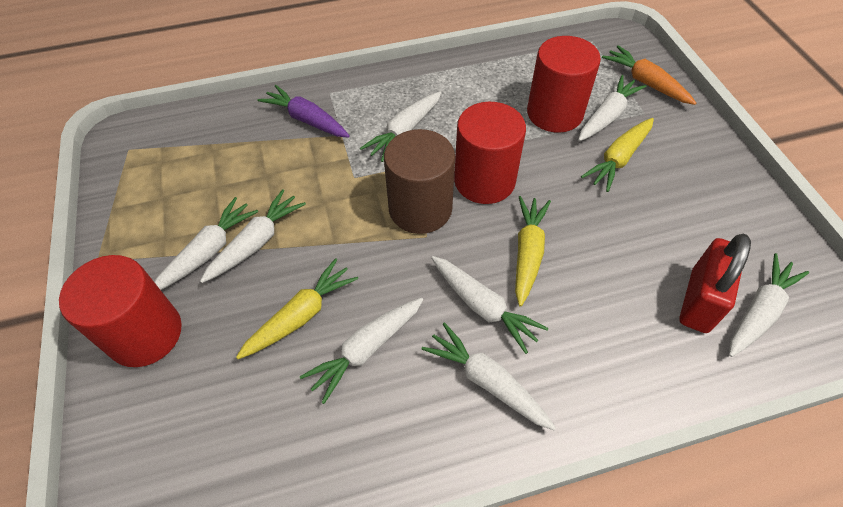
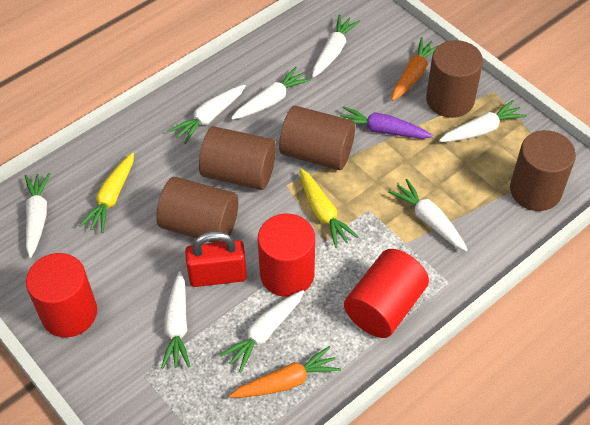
brown cylinder: [384,129,455,234] = 1 -> [156,177,238,243] [199,126,276,190] [279,105,355,170] [426,40,483,118] [510,130,576,211] = 5
orange carrot: [602,45,696,105] = 1 -> [229,346,341,398] [392,37,438,101] = 2
yellow carrot: [236,258,358,359] [515,196,551,307] [581,118,654,192] = 3 -> [79,153,134,233] [300,169,359,248] = 2

